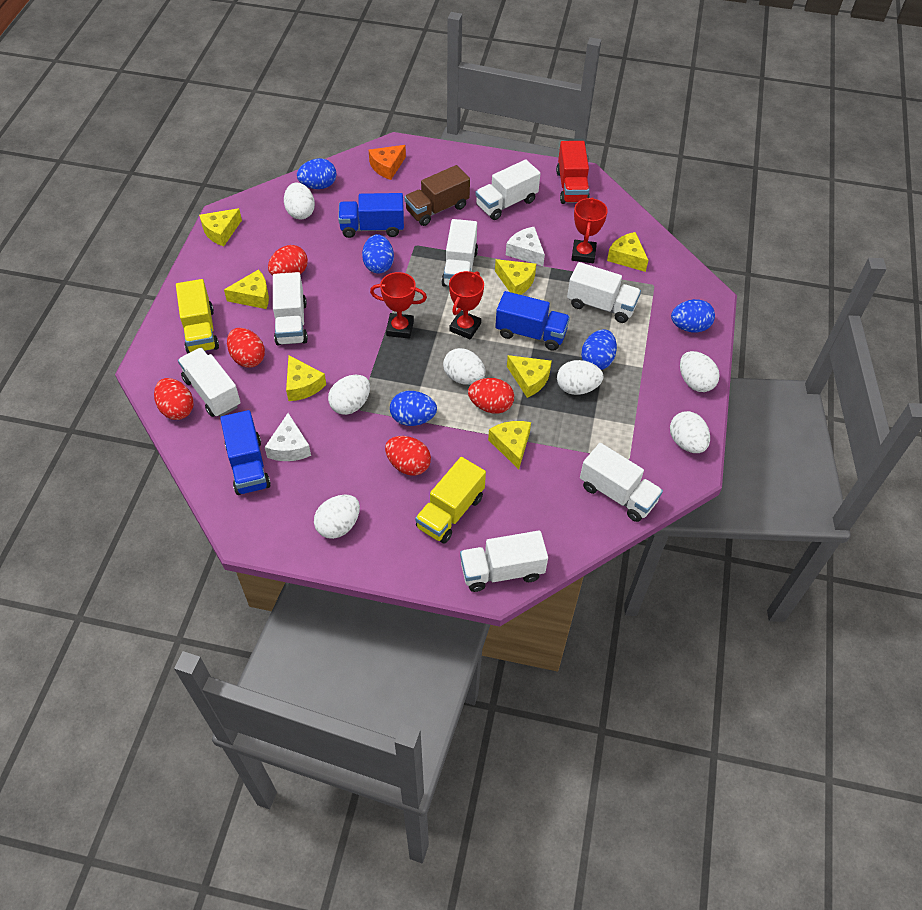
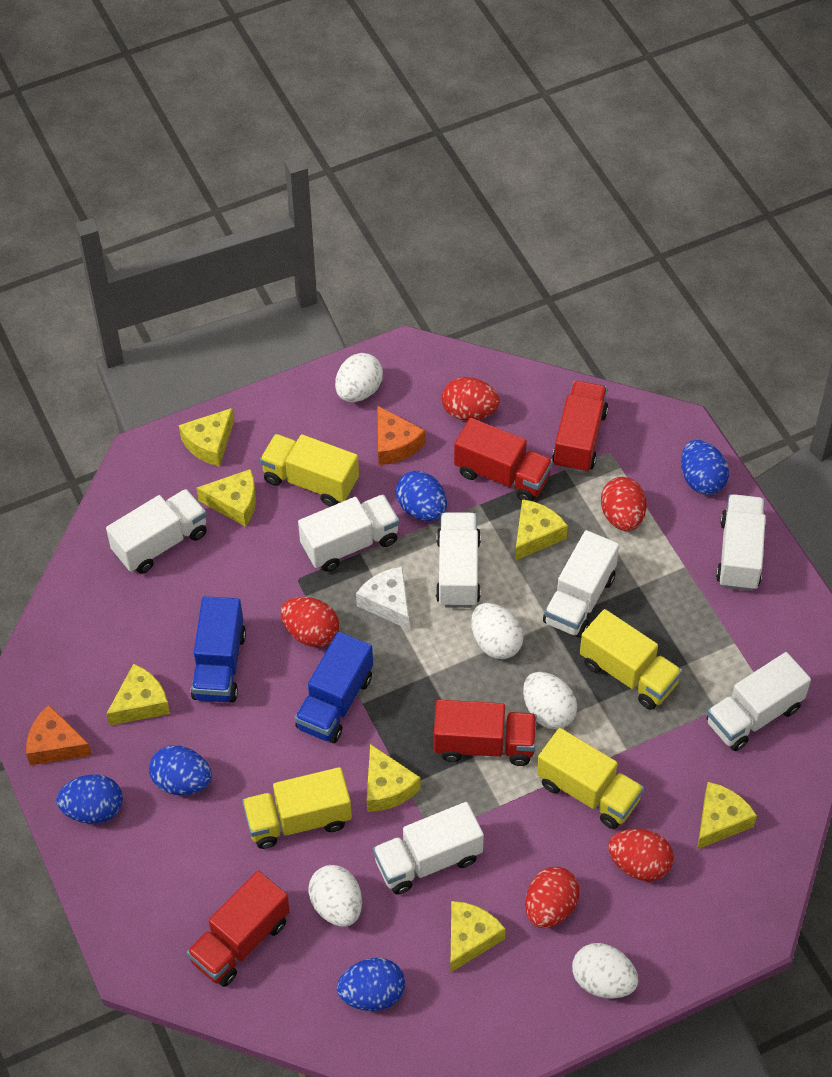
blue truck: [220,410,271,495] [338,193,404,238] [495,291,570,351] = 3 -> [191,596,246,702] [295,632,373,743] = 2
brown truck: [404,165,470,226] = 1 -> none = 0
orange cheese: [369,145,406,180] = 1 -> [26,705,92,766] [378,406,425,465] = 2
red trophy: [370,272,427,339] [449,271,484,340] [571,197,608,263] = 3 -> none = 0
red truck: [556,141,590,204] = 1 -> [187,871,290,987] [434,700,537,766] [454,418,553,501] [552,381,608,473] = 4
white cheese: [265,413,311,461] [506,227,545,266] = 2 -> [356,567,409,629] = 1
white egg: [284,182,315,219] [314,495,360,539] [328,375,370,415] [443,348,486,385] [557,360,603,395] [670,411,710,453] [680,351,720,392] = 7 -> [308,865,362,927] [335,353,383,402] [471,603,524,659] [523,672,577,729] [572,943,639,999] = 5
yellow truck: [176,279,219,354] [415,457,486,543] = 2 -> [242,767,352,849] [260,434,359,507] [537,728,644,829] [580,609,682,710] = 4

